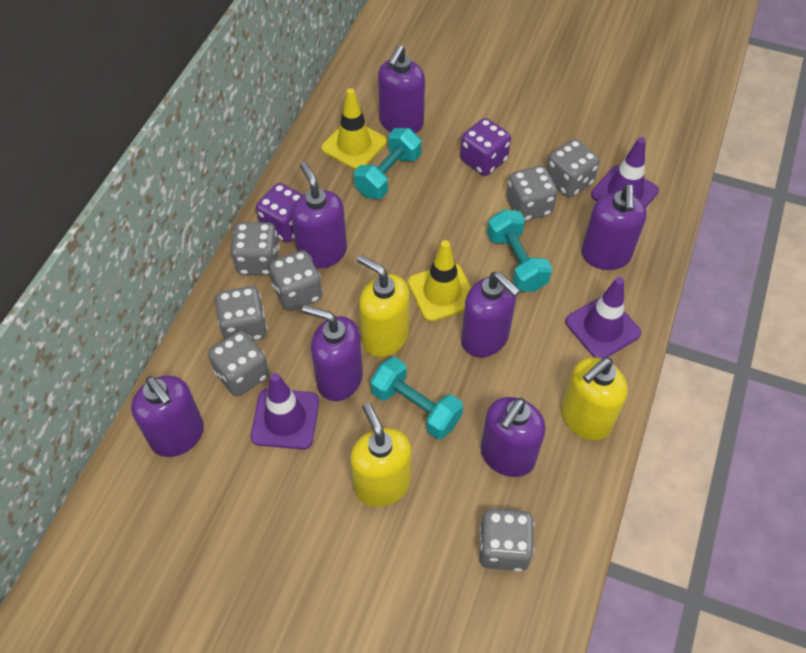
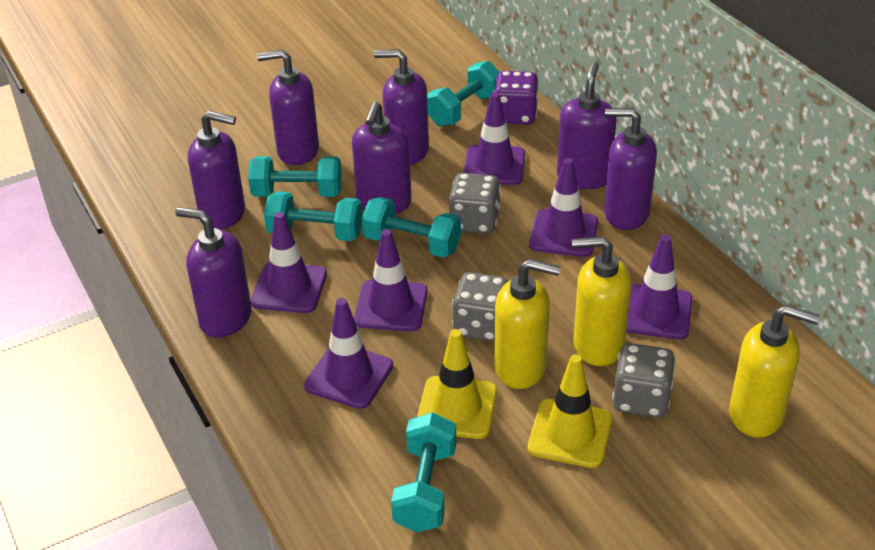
grey dice: [208,331,269,397] [215,286,267,341] [231,222,279,275] [269,250,322,311] [480,508,534,572] [506,166,557,221] [547,139,599,197] = 7 -> [449,173,501,234] [452,272,509,341] [612,343,676,417] = 3
purple dice: [256,183,303,243] [460,118,511,176] = 2 -> [494,71,539,125] = 1
purple traffic cone: [251,373,319,449] [565,277,641,359] [591,137,659,207] = 3 -> [251,212,327,313] [304,298,393,409] [354,229,428,332] [463,92,525,185] [529,158,598,257] [626,235,692,340] = 6
turquoise dumbbell: [354,128,421,199] [370,357,463,439] [487,209,552,292] = 3 -> [248,156,342,197] [264,191,363,241] [362,197,461,258] [391,412,456,532] [427,61,499,126] = 5

